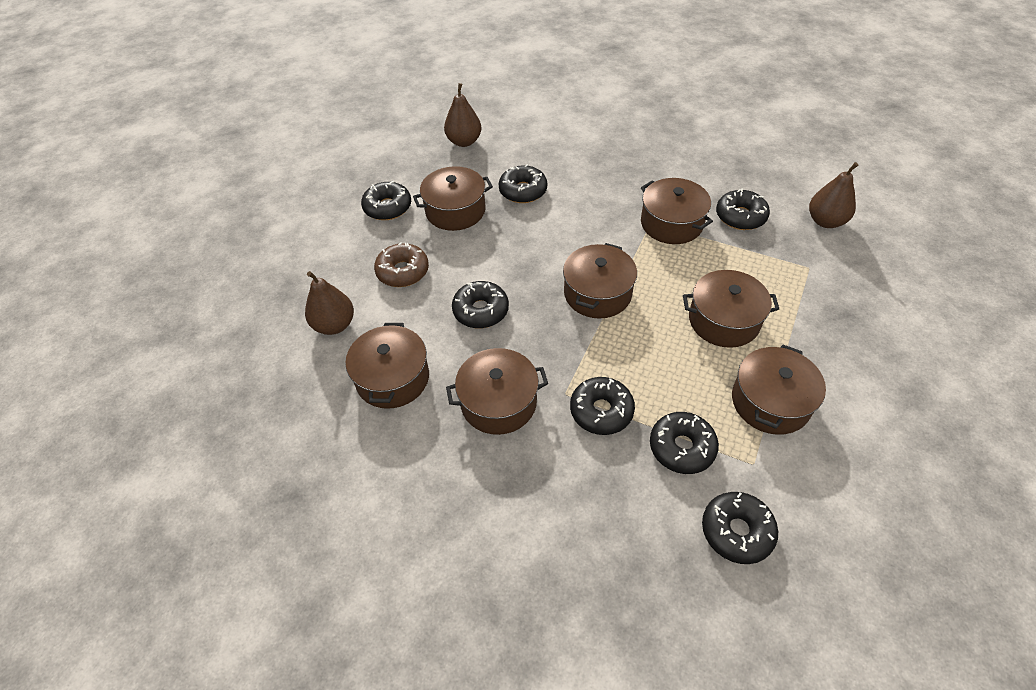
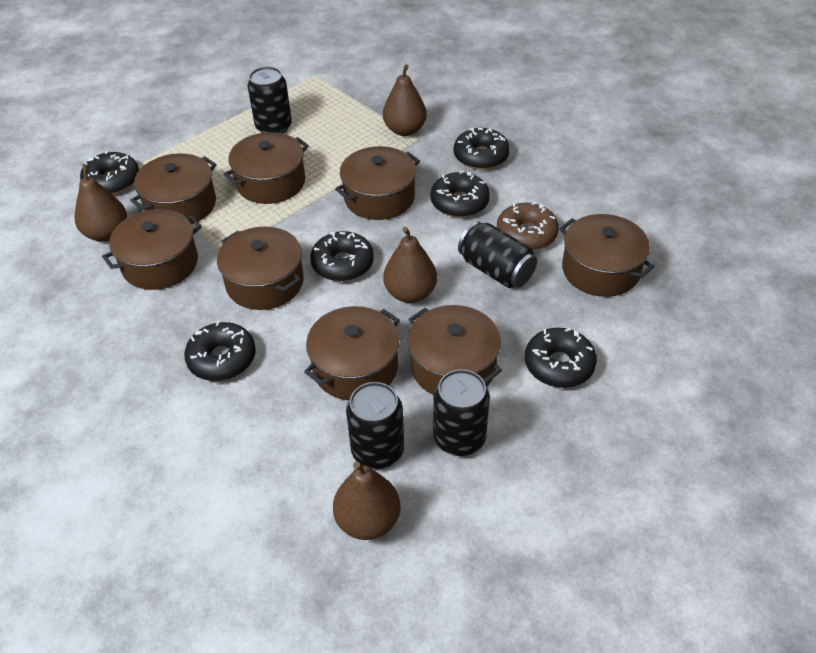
black can: none = 0 -> [248,66,292,134] [346,382,404,469] [433,369,490,456] [458,221,537,288] = 4
black donut: [361,181,411,220] [452,281,509,328] [499,164,547,203] [570,377,635,435] [650,412,719,474] [702,492,778,564] [716,188,770,230] = 7 -> [80,151,139,195] [184,321,256,381] [310,231,374,281] [430,171,490,218] [454,128,510,170] [525,328,597,388] = 6
brown pear: [305,271,354,335] [444,83,482,147] [809,162,858,228] = 3 -> [75,164,127,242] [333,461,400,540] [383,64,427,136] [383,227,437,303] = 4
brown pot: [346,323,429,409] [413,166,493,231] [446,348,548,435] [563,243,637,319] [641,178,713,244] [683,270,779,348] [732,345,826,435] = 7 -> [102,209,202,290] [130,153,217,224] [217,226,304,310] [224,132,309,204] [304,306,400,400] [335,146,420,220] [408,305,502,395] [559,214,655,297] = 8

